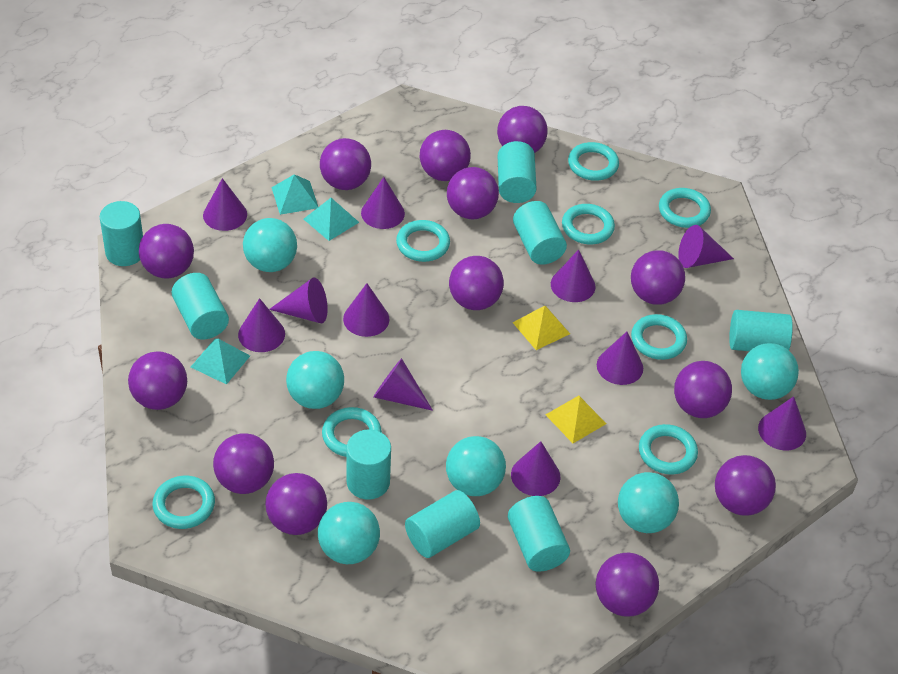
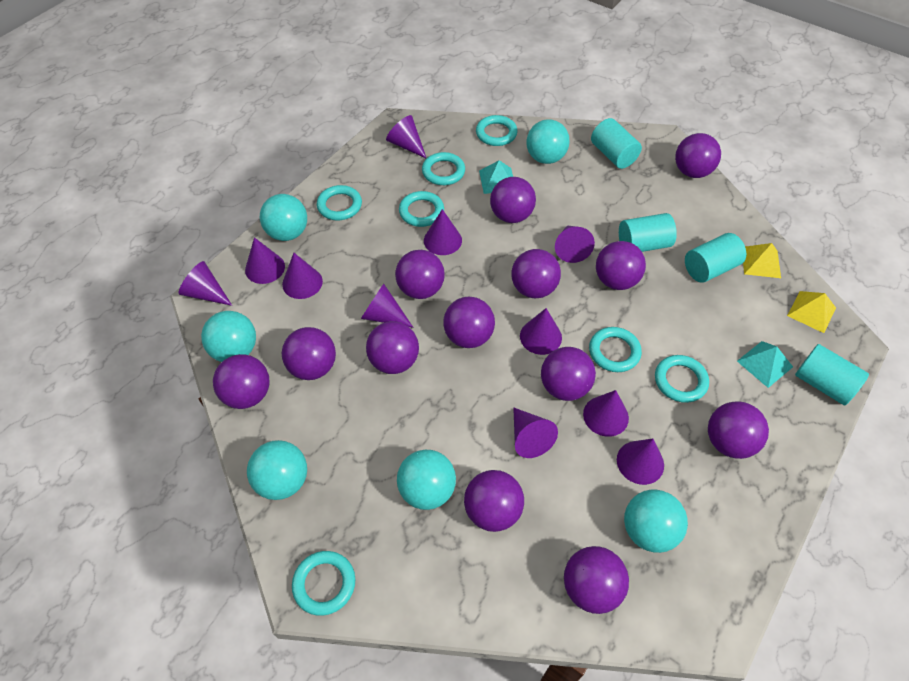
turquoise cylinder: [100,201,143,266] [172,273,229,339] [347,429,391,500] [405,490,480,558] [498,141,537,203] [508,496,570,572] [513,201,567,265] [729,310,793,351] = 8 -> [591,118,642,169] [619,213,677,252] [685,233,746,283] [795,344,869,405] = 4
turquoise pyramid: [191,339,250,385] [272,174,318,215] [304,198,359,241] = 3 -> [479,160,513,194] [737,341,793,388] = 2
turquoise ring: [152,476,215,529] [322,407,382,457] [396,220,450,262] [562,204,615,244] [568,142,619,181] [631,314,687,360] [639,424,698,475] [659,188,711,228] = 8 -> [292,551,355,616] [317,185,362,220] [399,191,444,227] [422,152,465,185] [476,115,517,146] [589,327,642,372] [655,355,709,403] = 7

